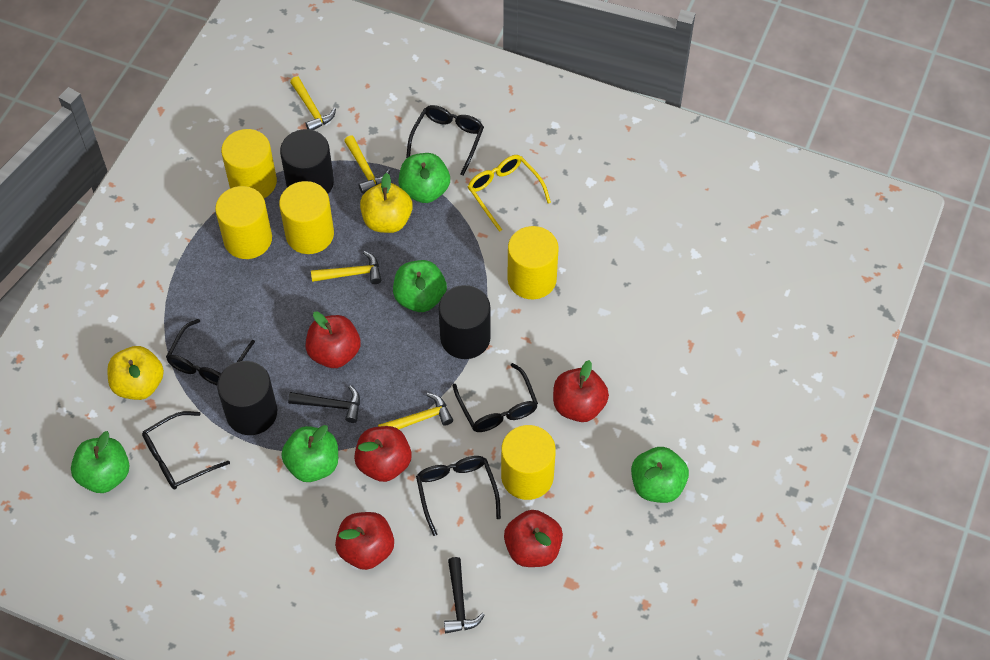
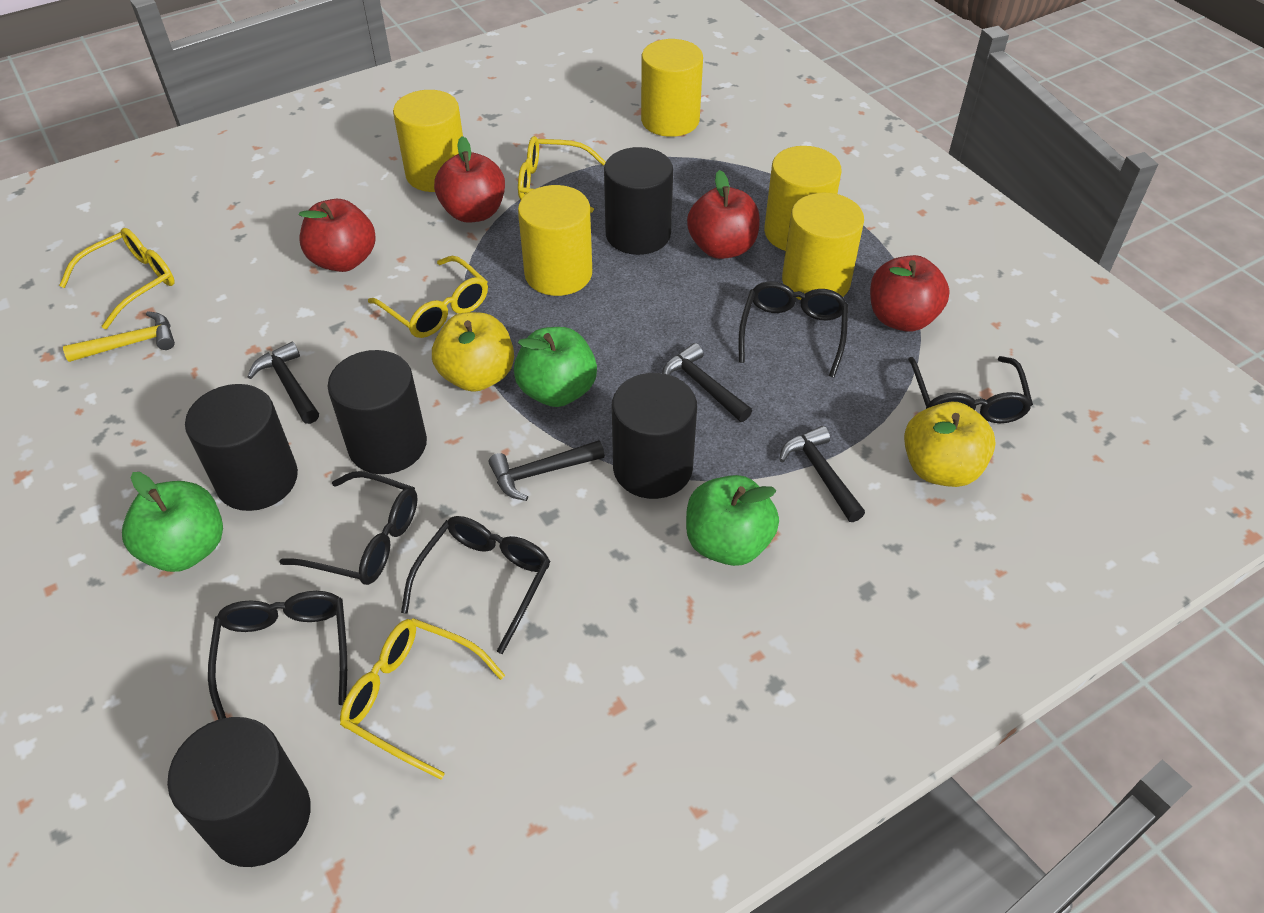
black cylinder: [217,361,277,435] [280,129,334,194] [439,285,491,359] = 3 -> [167,717,311,867] [185,384,298,511] [327,350,427,474] [604,147,673,255] [612,373,697,499] = 5
black hammer: [288,385,360,423] [444,557,485,633] = 2 -> [248,342,319,424] [489,440,605,501] [662,343,752,422] [779,426,865,522] = 4
green apple: [71,431,129,493] [281,425,338,482] [393,260,447,312] [398,153,450,203] [631,447,689,503] = 5 -> [122,472,223,572] [514,327,597,407] [686,475,779,566] = 3
red apple: [305,312,360,368] [335,512,394,570] [354,426,412,482] [504,510,563,567] [553,360,609,422] = 5 -> [299,199,376,272] [434,136,505,223] [687,170,760,259] [870,255,950,332] = 4
yellow glasses: [468,155,551,232] = 1 -> [59,228,175,329] [340,618,505,779] [368,256,488,338] [518,136,606,213] = 4
yellow hammer: [290,76,336,130] [311,251,381,284] [344,135,390,194] [378,393,453,429] = 4 -> [63,311,175,362] = 1

